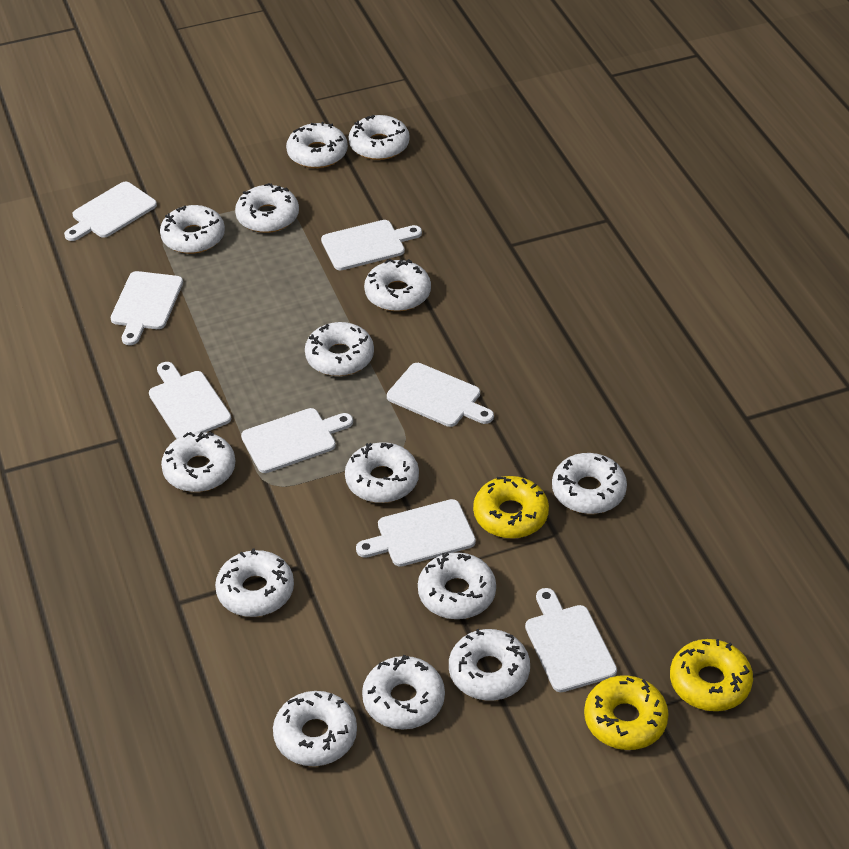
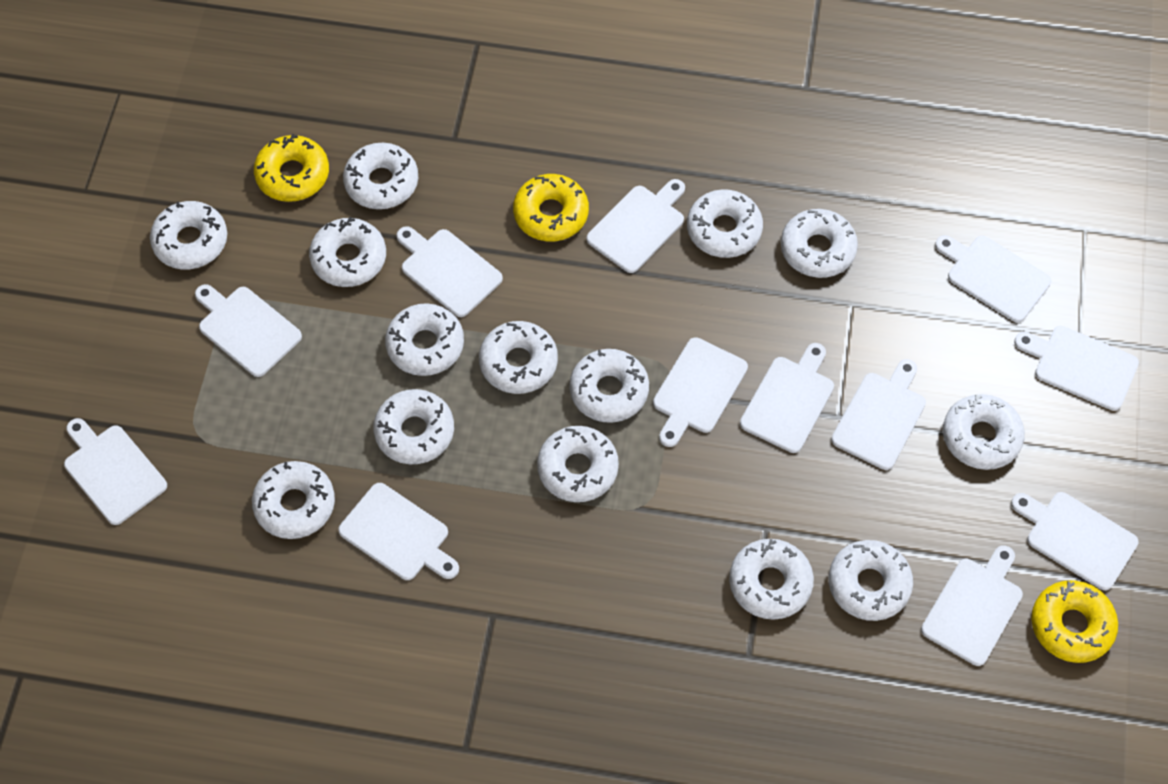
white cutting board: [64,182,157,241] [111,271,183,345] [149,362,231,439] [241,408,353,473] [321,220,422,270] [356,499,476,567] [387,363,494,427] [525,588,617,692] = 8 -> [64,418,167,525] [195,284,302,377] [338,483,459,580] [397,226,503,317] [587,179,685,273] [653,337,748,447] [740,343,834,453] [831,359,926,470] [921,545,1023,666] [935,235,1051,322] [1011,492,1139,590] [1014,326,1139,411] = 12

